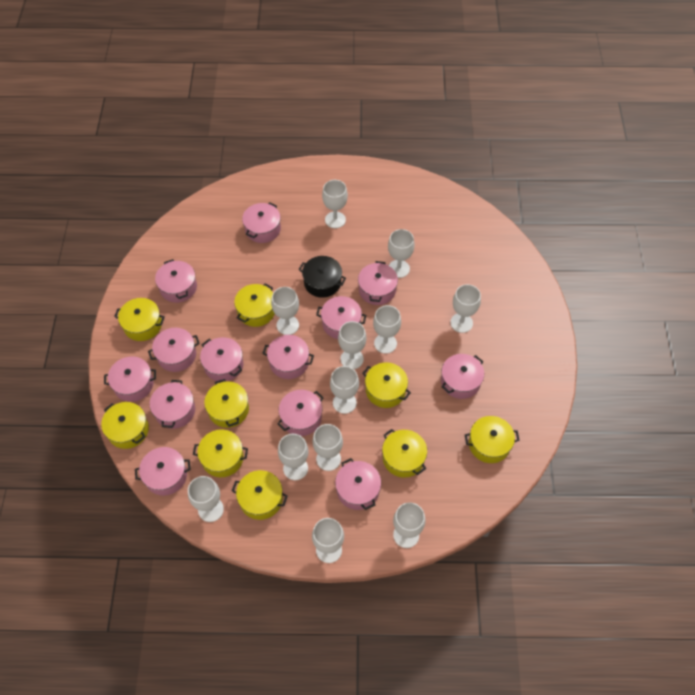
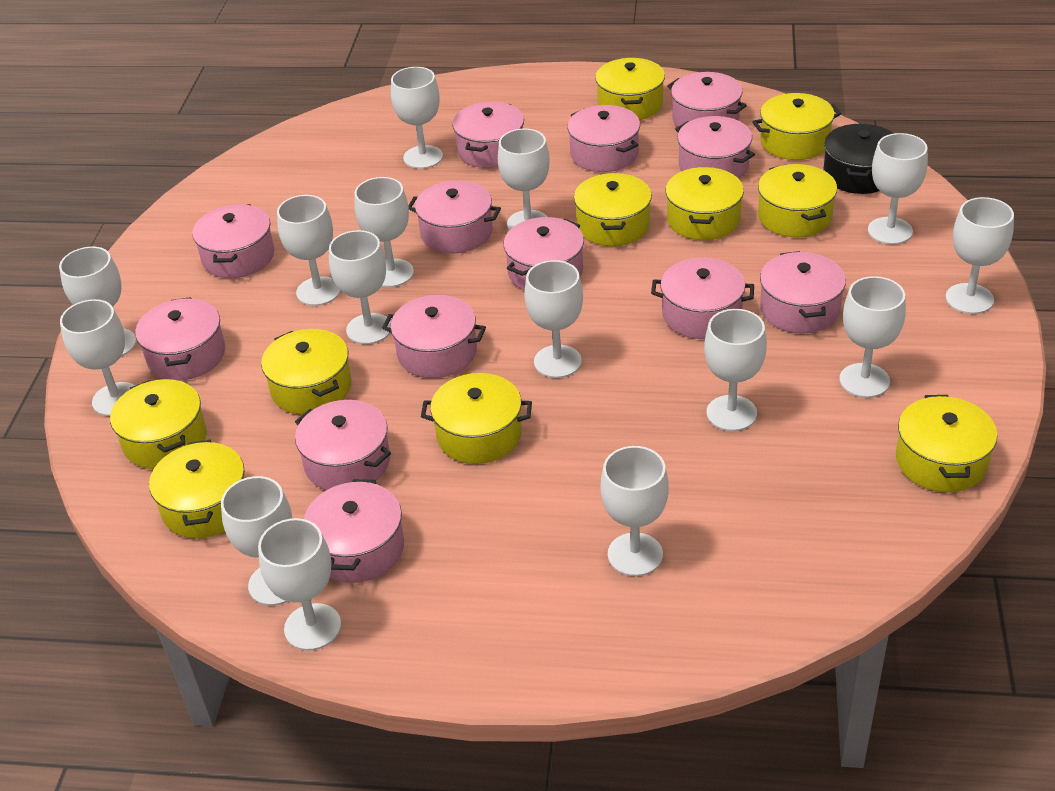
white goblet: [188,476,224,522] [271,287,299,335] [278,434,309,480] [312,518,344,563] [313,424,343,471] [322,180,348,228] [330,366,359,414] [338,321,366,369] [373,305,401,354] [388,229,415,278] [393,502,425,548] [450,284,481,333] = 12 -> [59,246,137,357] [60,299,136,416] [221,476,292,606] [258,518,341,651] [277,195,340,306] [329,230,391,344] [354,177,414,287] [391,67,443,169] [498,128,549,230] [524,260,583,378] [600,446,669,576] [704,309,767,431] [839,276,906,398] [868,133,928,245] [945,197,1014,314] = 15
yellow pot: [101,402,149,449] [114,298,165,341] [193,430,248,477] [204,379,249,428] [232,470,288,520] [234,283,275,327] [362,362,411,408] [382,429,427,478] [465,416,520,463] = 9 -> [110,379,207,469] [149,440,245,538] [261,329,352,414] [421,373,532,464] [574,173,652,246] [595,58,665,120] [665,167,744,240] [753,93,841,160] [758,164,837,237] [896,395,997,492] = 10

